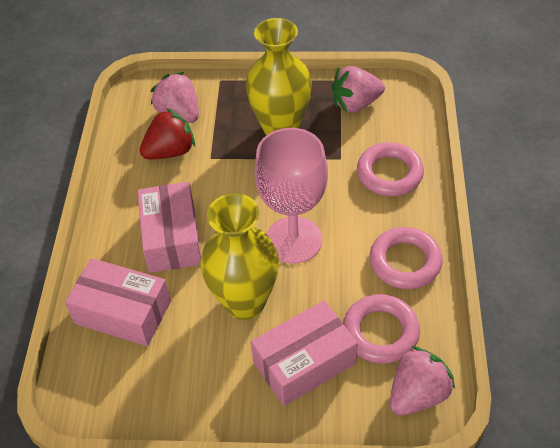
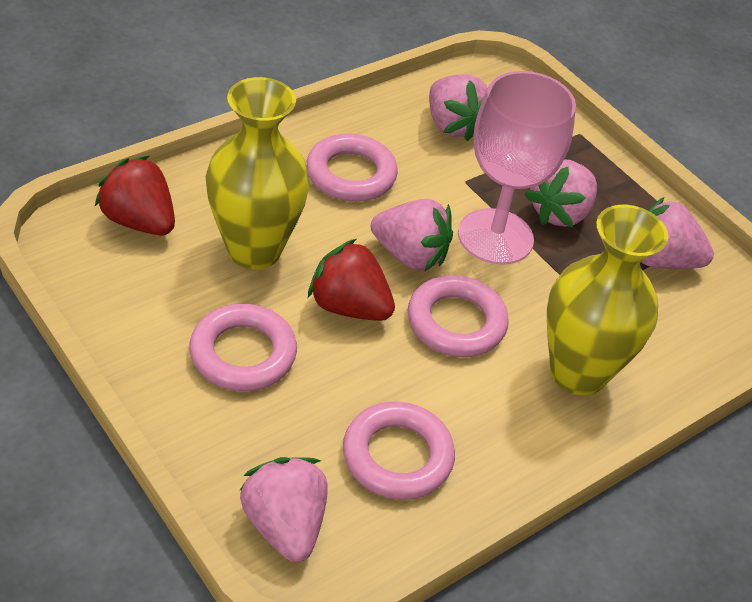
pink box: [65,258,171,346] [137,182,201,273] [251,300,358,406] = 3 -> none = 0
pink ring: [343,294,420,364] [357,143,424,196] [370,227,443,289] = 3 -> [189,304,297,391] [306,133,398,202] [343,402,455,500] [408,275,509,357] = 4
pink strawberry: [151,72,199,123] [332,66,385,112] [390,346,455,416] = 3 -> [240,457,327,562] [371,199,453,272] [429,74,488,141] [525,159,597,227] [641,197,714,269] = 5
red strawberry: [140,108,195,159] = 1 -> [95,156,175,236] [308,239,395,321] = 2

